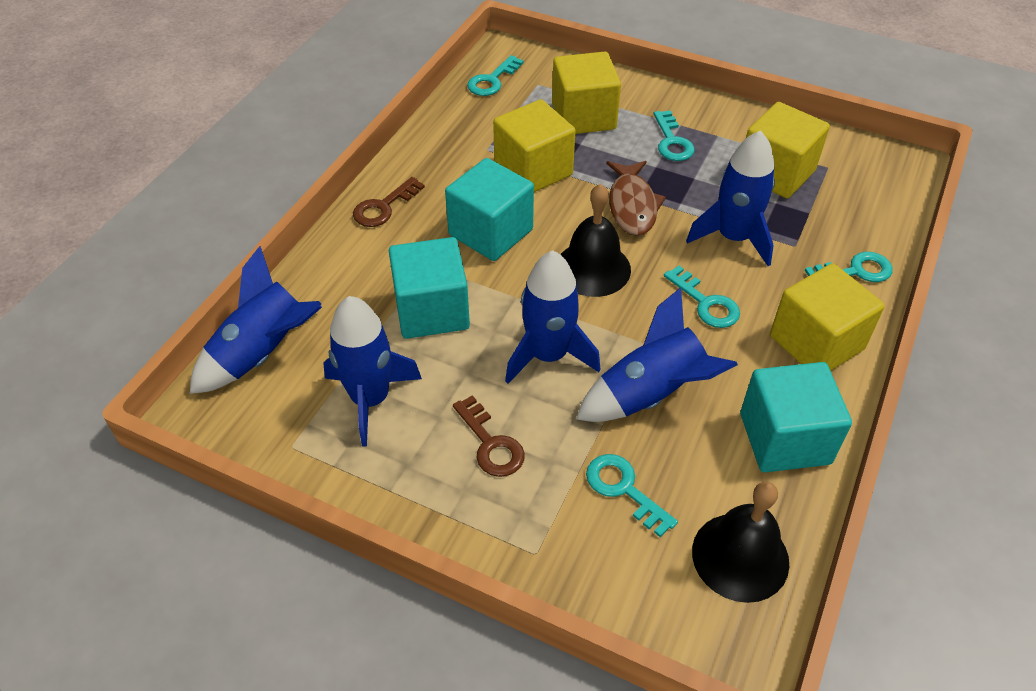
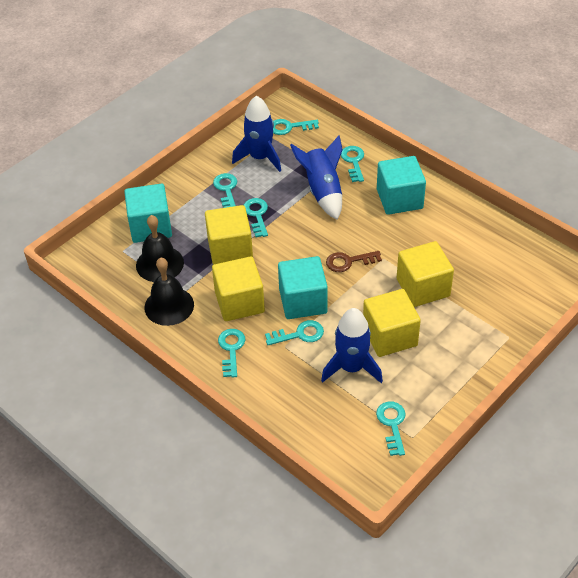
blue rocket: [190,246,322,394] [323,296,422,446] [505,251,600,384] [576,288,738,422] [686,130,775,266] = 5 -> [232,96,281,172] [290,136,343,220] [321,308,383,383] = 3
brown fish: [606,161,666,236] = 1 -> none = 0
brown key: [353,177,425,227] [453,395,525,477] = 2 -> [326,251,382,272] = 1
turquoise key: [467,55,524,96] [586,454,678,537] [654,110,694,161] [664,266,740,328] [805,252,893,282] = 5 -> [213,173,237,208] [218,329,245,378] [244,198,268,238] [265,320,324,345] [273,119,319,135] [341,146,364,182] [376,401,406,456] = 7

